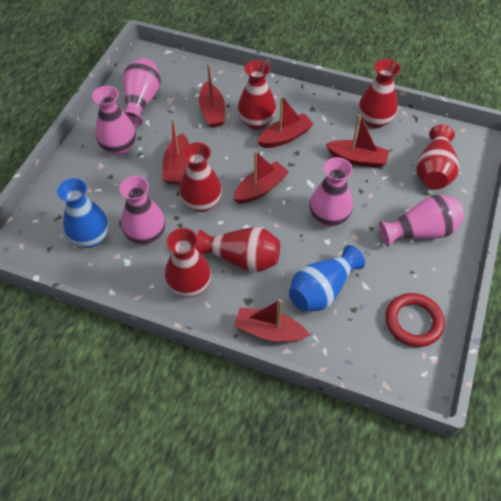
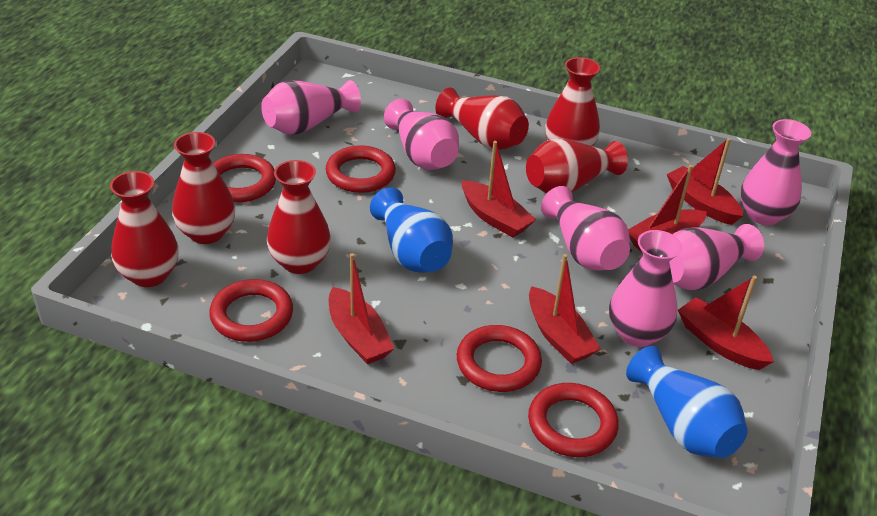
pink vase: [92,86,136,156] [119,176,166,245] [123,58,161,127] [310,157,353,227] [379,194,464,247] = 5 -> [261,80,361,135] [384,99,459,170] [541,186,630,271] [609,230,682,347] [669,224,764,290] [740,119,811,225] = 6
red ring: [386,293,445,347] = 1 -> [209,279,293,342] [213,154,276,202] [326,145,396,193] [457,325,542,392] [528,383,619,457] = 5

